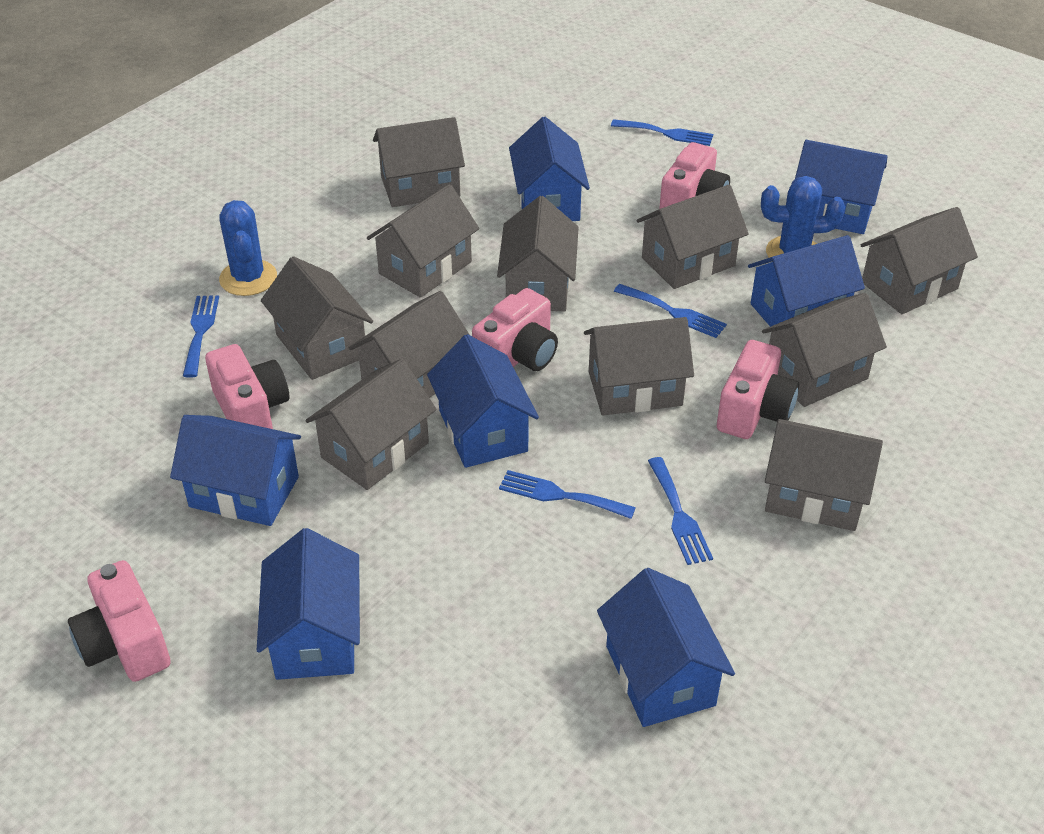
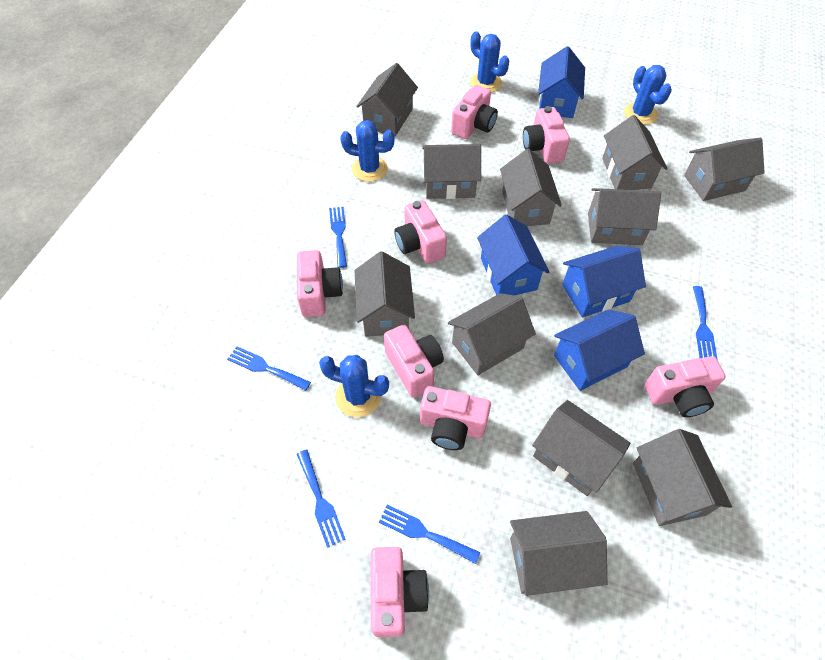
blue cactus: [219,200,277,296] [761,176,845,258] = 2 -> [319,355,389,417] [340,120,395,182] [470,31,510,93] [624,65,672,125] = 4
blue house: [170,415,301,526] [257,528,360,680] [427,334,539,468] [509,117,590,221] [597,568,735,727] [748,235,865,327] [795,140,887,234] = 7 -> [477,214,550,295] [538,46,585,118] [554,309,645,391] [562,246,646,317] = 4
pink camera: [68,560,171,682] [205,344,289,429] [472,288,558,371] [659,142,730,209] [717,340,799,439] = 5 -> [297,250,343,317] [370,547,429,637] [384,325,444,398] [394,200,447,264] [420,386,491,450] [451,85,498,139] [523,106,570,164] [645,356,726,417] = 8

